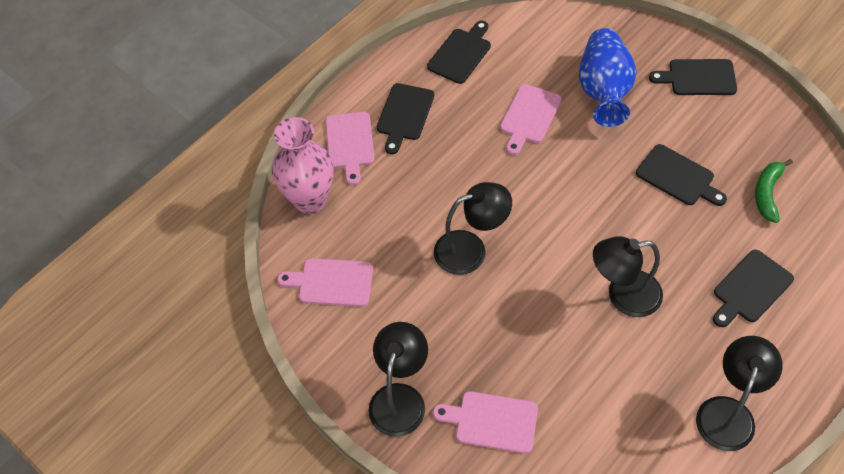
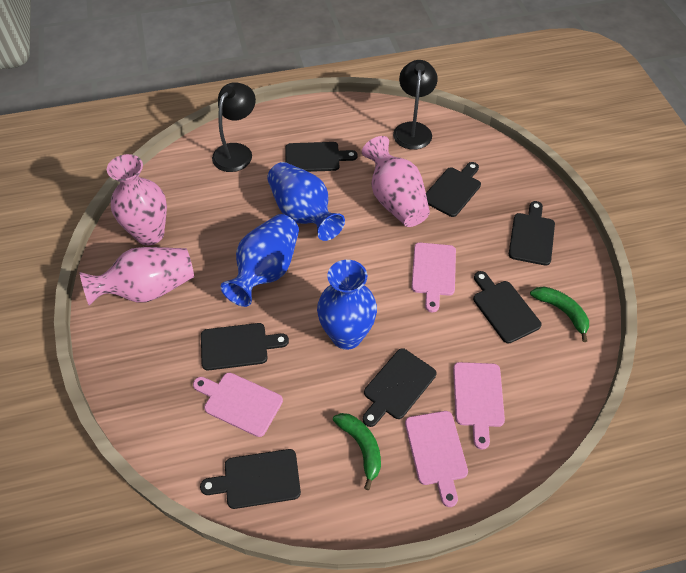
black cutting board: [377,83,434,154] [427,21,491,84] [636,144,727,206] [649,59,737,95] [713,250,794,327] = 5 -> [200,449,301,509] [201,323,289,371] [285,142,358,172] [362,348,436,427] [426,162,481,217] [473,271,542,343] [509,201,555,266] = 7
black lamp: [368,322,428,437] [434,182,512,275] [593,236,663,317] [696,336,783,451] = 4 -> [212,82,256,172] [393,60,438,150] = 2
blue vase: [579,28,636,127] = 1 -> [221,214,299,307] [267,162,345,241] [317,260,377,350] = 3
green banana: [755,159,793,223] = 1 -> [333,413,381,490] [530,286,589,342] = 2
pink vase: [272,117,334,214] = 1 -> [79,247,194,306] [107,154,167,245] [362,136,430,227] = 3

